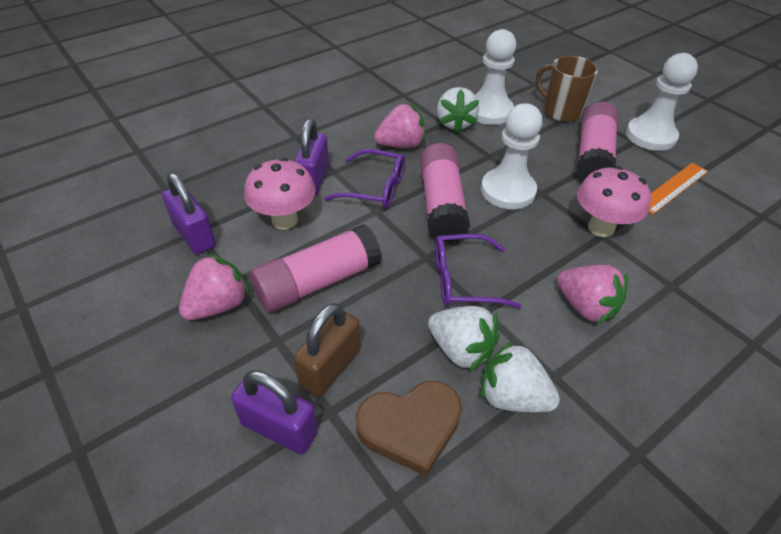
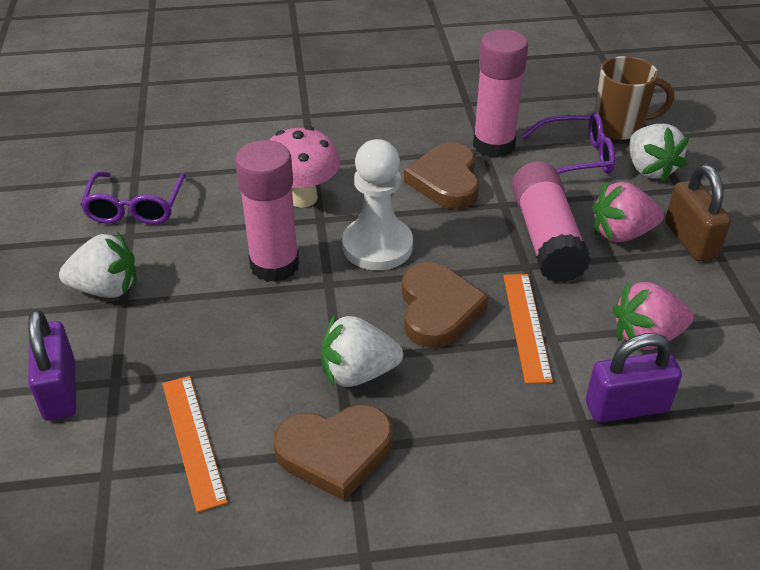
brown heart: [356,381,462,477] = 1 -> [273,405,393,501] [402,262,488,348] [404,142,479,209] = 3
orange ruler: [649,163,708,214] = 1 -> [162,376,228,512] [503,274,553,384] = 2
pink mushroom: [244,158,316,230] [577,166,651,237] = 2 -> [270,126,340,207] = 1
pink strawberry: [179,253,250,320] [374,103,425,148] [557,265,628,324] = 3 -> [592,182,664,242] [613,282,693,350] = 2
purple padlock: [162,173,216,254] [231,370,318,454] [294,119,329,196] = 3 -> [28,310,76,421] [586,333,682,423] = 2
white pawn: [475,29,516,125] [481,103,542,209] [626,53,698,151] = 3 -> [342,139,413,270] = 1

